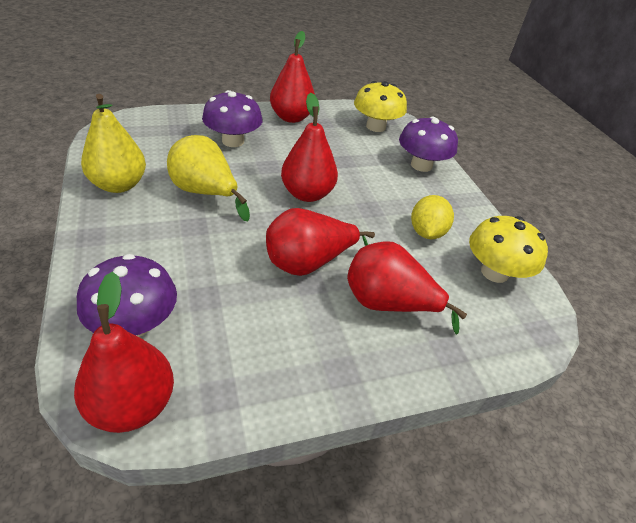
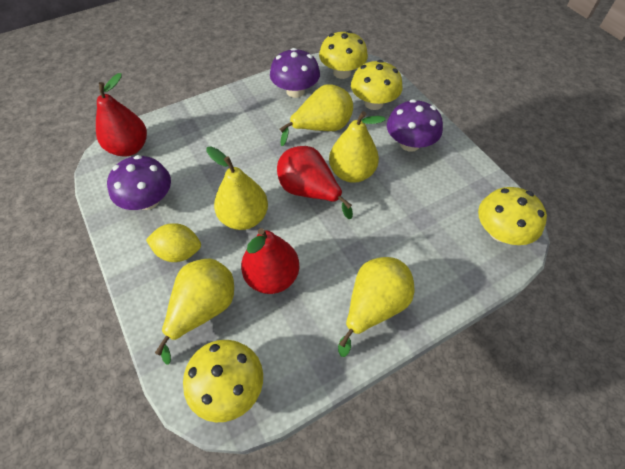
red pear: [74,272,174,433] [266,208,375,276] [270,31,315,123] [281,93,338,202] [347,241,467,334] = 5 -> [96,73,147,157] [241,228,299,294] [277,146,353,219] = 3
yellow mushroom: [354,81,407,132] [469,216,548,283] = 2 -> [183,340,263,422] [319,31,368,79] [351,60,402,110] [478,187,547,245] = 4
yellow pear: [81,94,146,193] [167,135,250,221] = 2 -> [155,259,234,365] [206,146,268,230] [280,84,353,146] [329,111,386,183] [338,257,414,357] = 5

